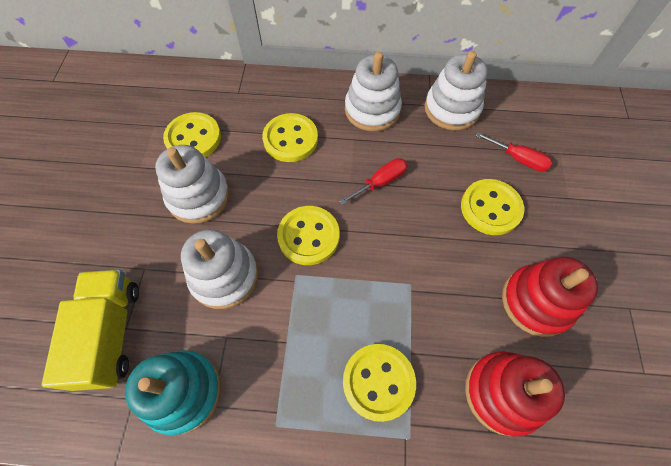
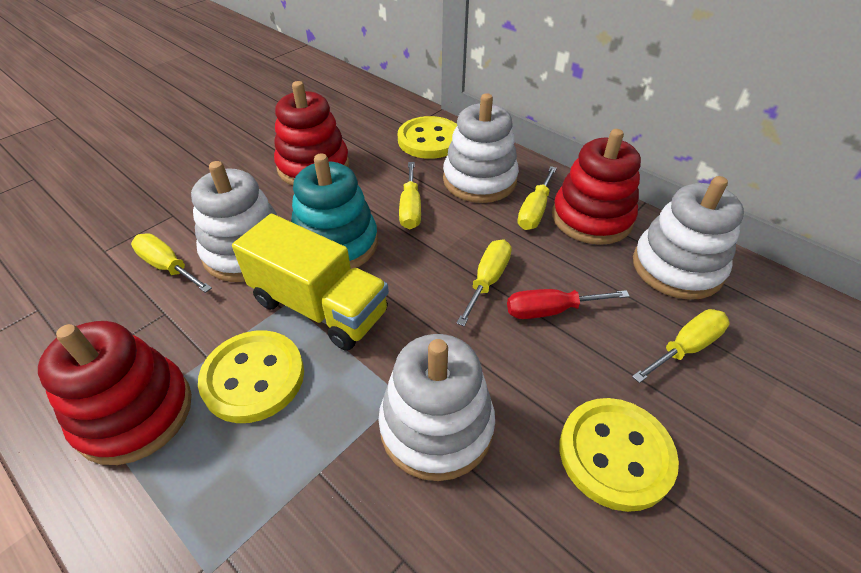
red screwdriver: [340,158,408,205] [475,132,552,172] = 2 -> [507,289,630,319] = 1
red stacking toy: [465,351,565,437] [502,257,598,337] = 2 -> [38,321,192,465] [274,81,349,185] [552,129,641,245] = 3
yellow button: [163,112,221,157] [262,113,318,162] [277,206,340,265] [343,344,416,422] [461,179,524,235] = 5 -> [198,330,304,423] [398,116,457,159] [559,398,679,512] = 3
yellow screwdriver: none = 0 -> [131,233,212,293] [399,162,421,229] [456,239,512,326] [518,166,557,230] [632,309,730,383] = 5

